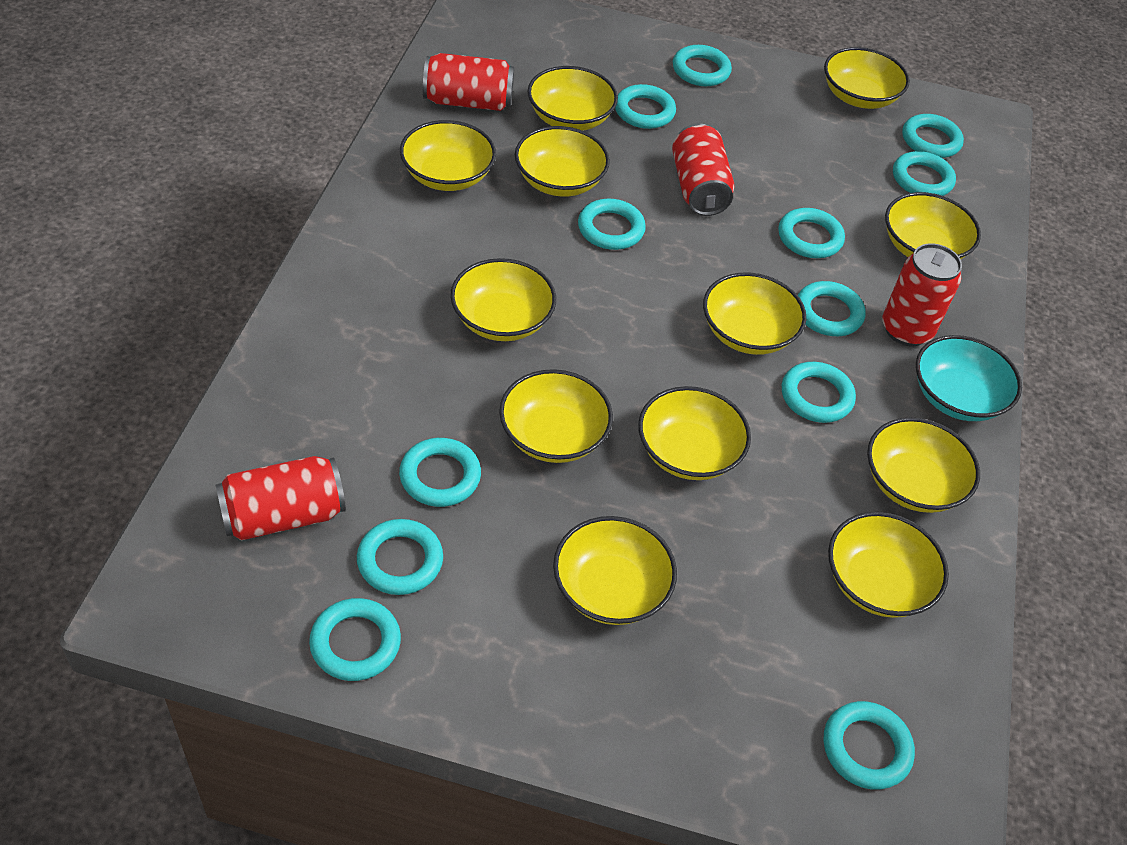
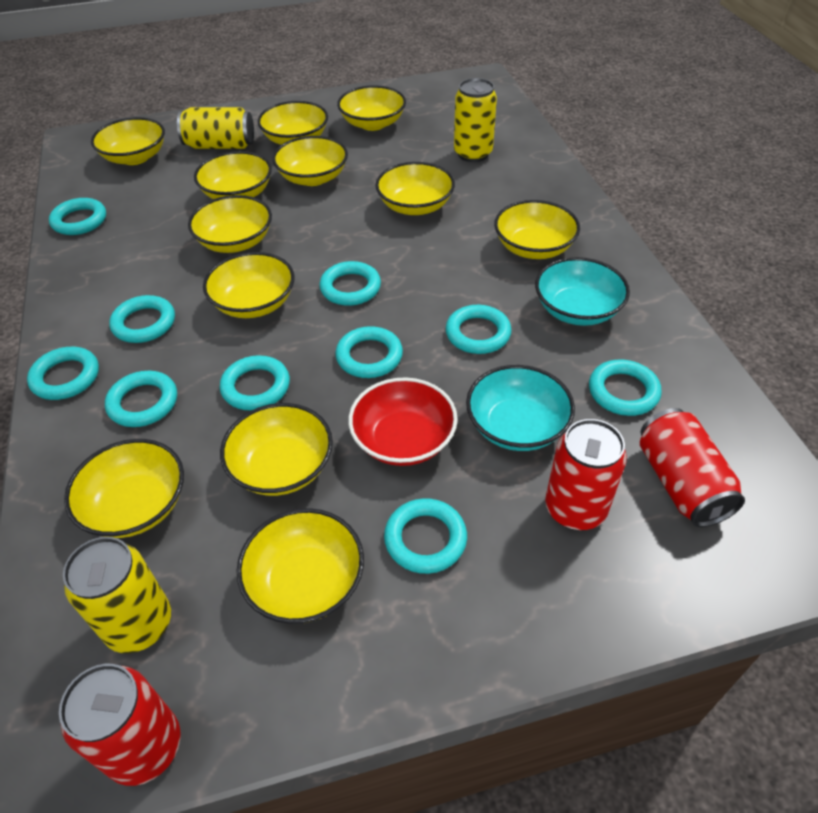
red bowl: none = 0 -> [348,377,458,466] = 1
red can: [216,456,346,541] [423,53,514,111] [672,123,734,216] [882,244,962,346] = 4 -> [59,664,180,786] [545,419,627,530] [640,408,745,527] = 3
turquoise bowl: [916,335,1022,421] = 1 -> [466,365,575,451] [535,257,630,326] = 2
turquoise ring: [309,598,401,681] [357,519,443,595] [399,438,481,507] [578,199,646,250] [615,84,676,129] [673,45,732,86] [778,208,845,258] [782,362,856,423] [798,281,865,336] [824,701,915,790] [893,151,956,196] [902,114,964,158] = 12 -> [27,347,99,400] [49,198,106,235] [105,371,177,427] [109,295,175,343] [220,355,290,411] [319,261,381,306] [335,326,403,378] [384,498,467,574] [446,305,511,354] [589,360,662,416] = 10
yellow can: none = 0 -> [63,537,171,653] [177,107,254,149] [454,78,497,162] = 3

